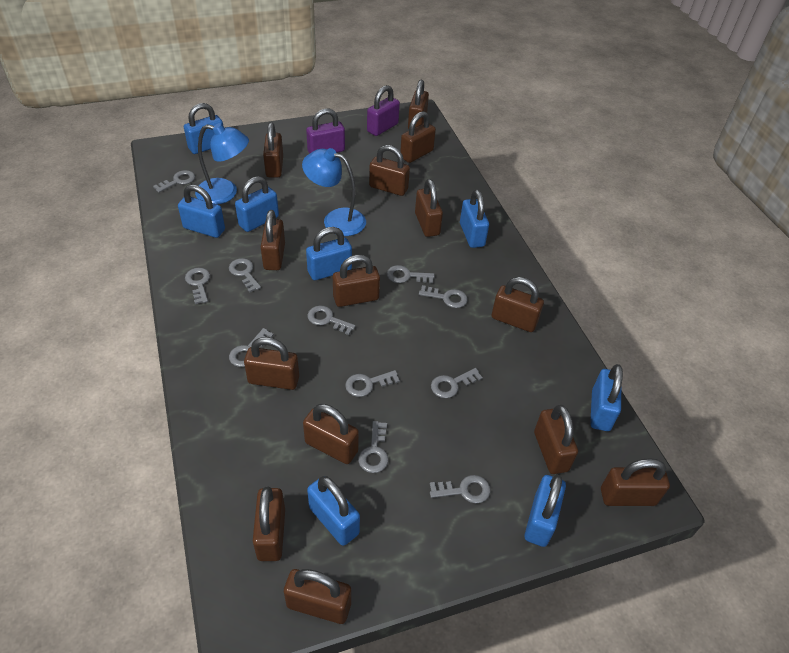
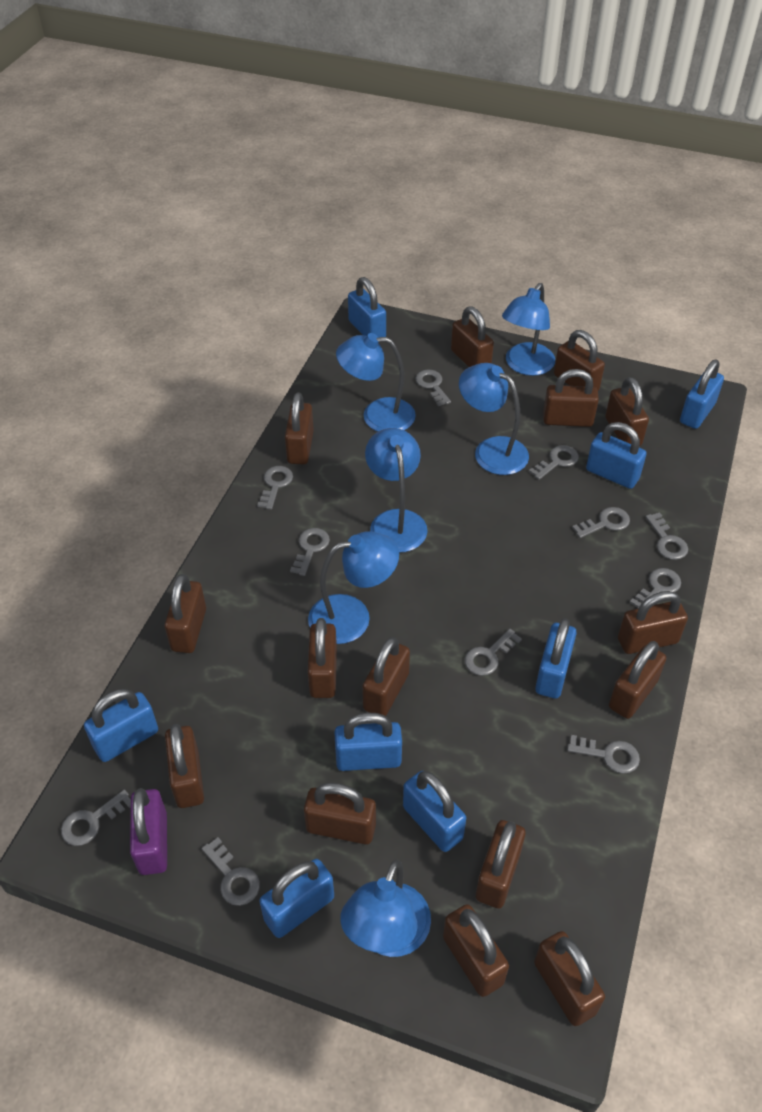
blue lamp: [195,123,249,204] [302,148,366,236] = 2 -> [308,531,399,644] [336,333,416,432] [340,860,431,957] [365,428,428,552] [459,363,529,475] [502,283,555,376] = 6
brown padlock: [244,337,299,390] [253,486,285,561] [261,210,285,270] [263,122,283,177] [284,569,351,624] [303,404,359,464] [333,255,380,307] [369,145,410,196] [400,111,436,163] [408,80,429,129] [415,179,443,237] [492,277,544,332] [534,405,578,474] [601,458,670,506] = 14 -> [165,574,206,653] [165,724,204,808] [285,392,314,465] [304,783,376,845] [308,618,337,698] [362,637,410,716] [443,904,509,997] [451,306,494,367] [476,820,526,909] [534,931,605,1026] [543,369,599,427] [554,330,605,390] [605,377,649,446] [609,641,666,719] [618,591,688,654] = 15
purple padlock: [306,109,345,154] [367,85,400,136] = 2 -> [130,788,167,875] = 1

